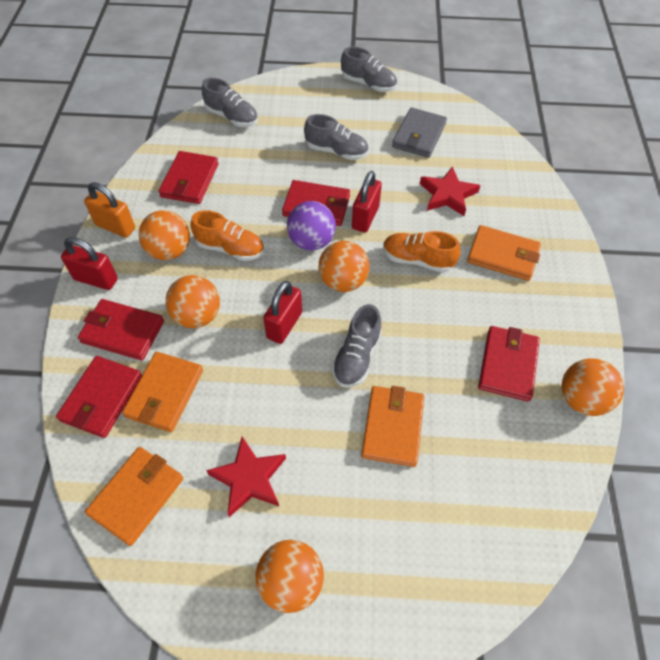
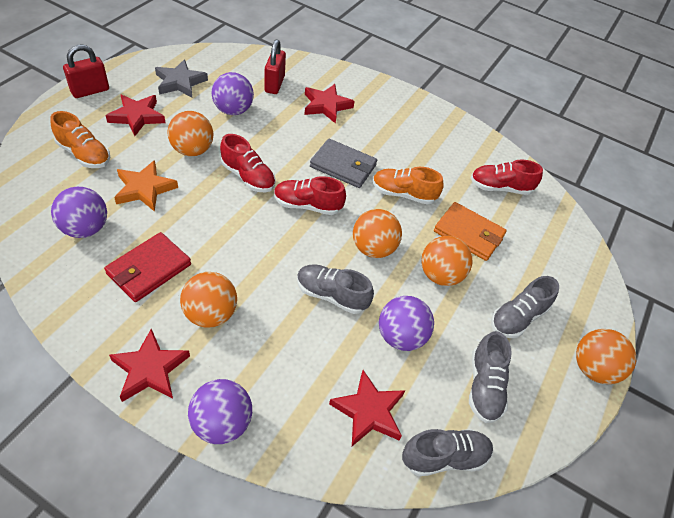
grey star: none = 0 -> [155,59,208,98] = 1
orange padlock: [84,182,135,238] = 1 -> none = 0
orange star: none = 0 -> [114,160,178,212] = 1
orange wallet: [85,447,183,546] [122,352,203,432] [361,386,425,467] [467,225,541,281] = 4 -> [434,202,507,261] = 1
purple ball: [287,201,336,251] = 1 -> [51,187,107,238] [188,379,252,444] [212,72,254,115] [379,296,434,351] = 4
red padlock: [61,237,118,290] [263,281,302,344] [352,171,382,232] = 3 -> [63,44,109,98] [264,39,286,94] = 2
red shoe: none = 0 -> [220,134,276,192] [274,176,346,215] [470,159,543,195] = 3
red star: [206,436,286,517] [420,166,480,216] = 2 -> [105,94,166,136] [109,329,190,402] [304,84,355,124] [329,370,405,446] = 4
red wallet: [56,356,142,438] [78,299,164,360] [159,151,218,204] [282,180,350,226] [478,326,540,402] = 5 -> [104,232,191,302] = 1

